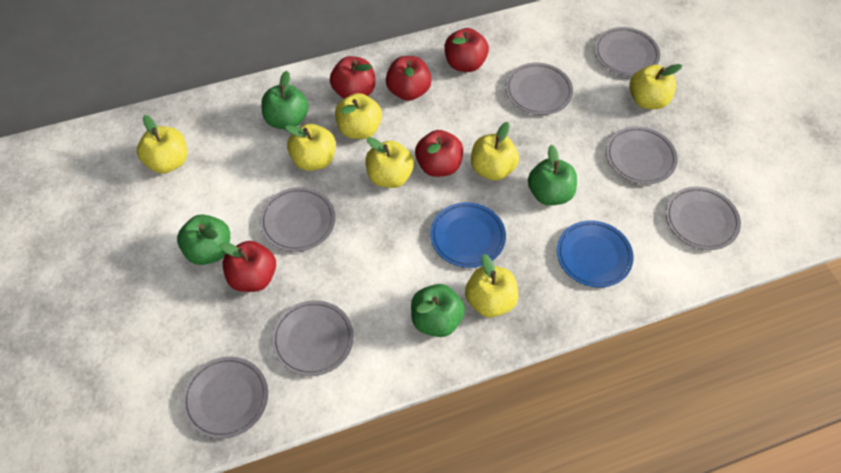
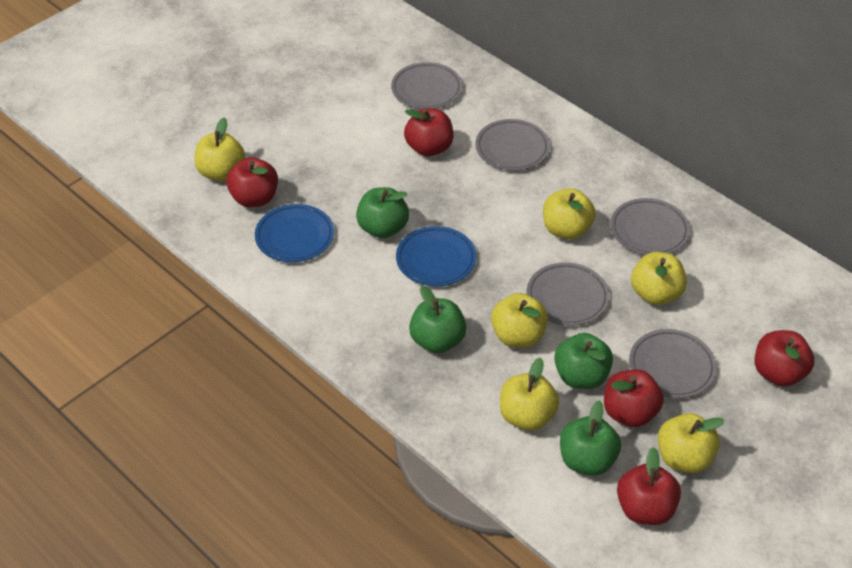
grey plate: [182,357,268,439] [260,187,335,252] [272,300,354,376] [505,62,573,115] [594,27,660,76] [606,126,678,184] [666,187,741,250] = 7 -> [391,62,462,109] [475,119,550,171] [527,262,609,326] [611,198,690,255] [629,329,716,398] = 5
yellow apple: [137,115,187,174] [285,124,336,171] [335,93,382,139] [365,137,414,188] [465,254,518,318] [471,122,519,181] [629,64,682,109] = 7 -> [194,117,245,181] [491,293,548,347] [500,358,559,431] [543,188,596,240] [631,252,687,305] [658,413,725,473] = 6

